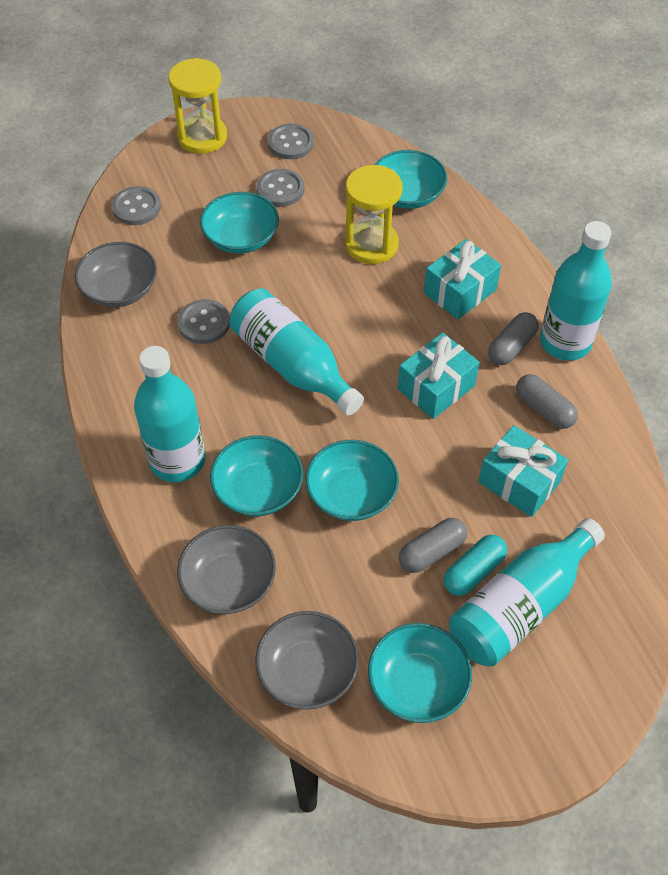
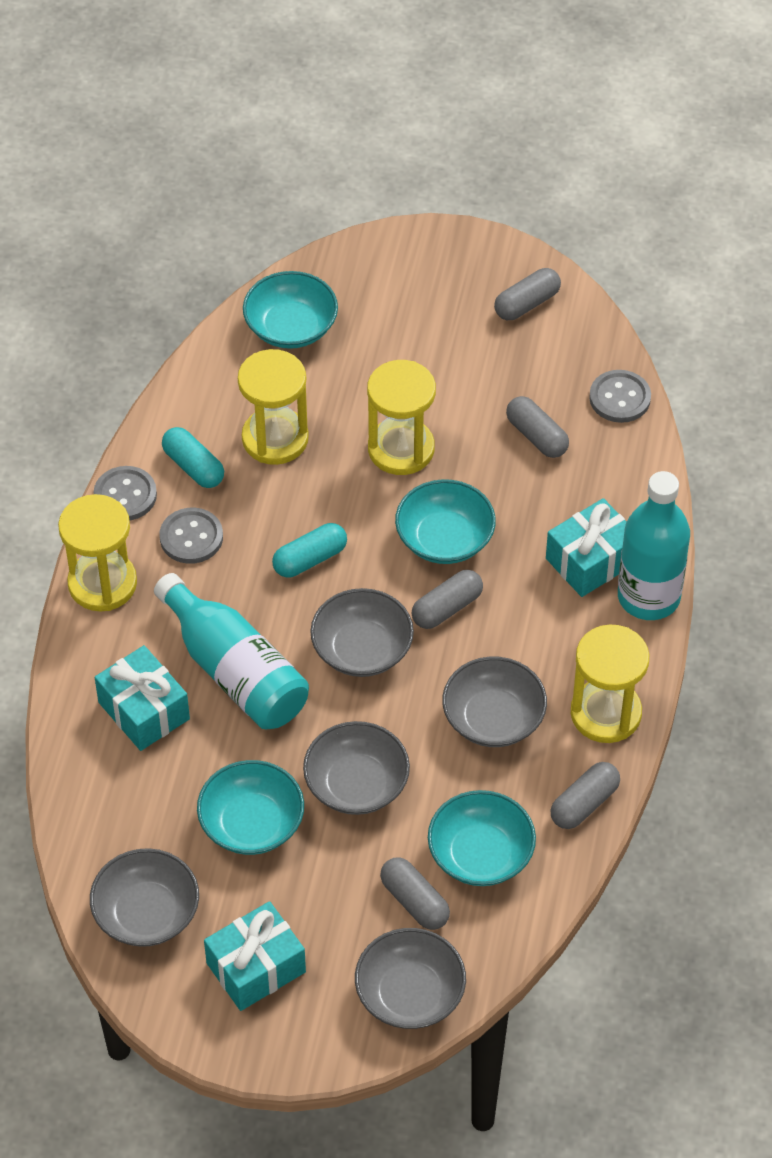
grey bowl: [75,242,157,307] [177,525,276,614] [255,611,359,710] = 3 -> [90,848,199,947] [303,721,410,815] [310,588,414,677] [355,928,466,1029] [442,657,547,747] = 5
grey button: [111,186,161,225] [177,299,230,344] [257,169,304,207] [268,123,314,159] = 4 -> [94,466,157,521] [160,508,223,564] [589,370,651,423] = 3
grey capsule: [399,518,467,573] [488,312,539,365] [516,374,578,429] = 3 -> [380,857,450,930] [412,570,483,629] [494,268,561,320] [506,396,569,458] [551,762,620,829] = 5
turquoise bottle: [134,346,206,482] [229,289,364,416] [449,518,605,666] [540,221,612,361] = 4 -> [154,573,309,729] [618,471,690,620] = 2
turquoise bowl: [200,192,279,254] [210,435,303,516] [305,440,399,521] [368,623,472,723] [375,150,447,209] = 5 -> [197,760,304,855] [243,271,338,349] [395,479,496,564] [428,790,536,886] = 4
turquoise capsule: [444,535,507,596] = 1 -> [162,427,224,488] [272,523,347,577] = 2
yellow hourglass: [168,58,227,154] [345,165,403,264] = 2 -> [58,494,137,611] [238,349,309,465] [367,360,436,475] [571,624,649,743] = 4

